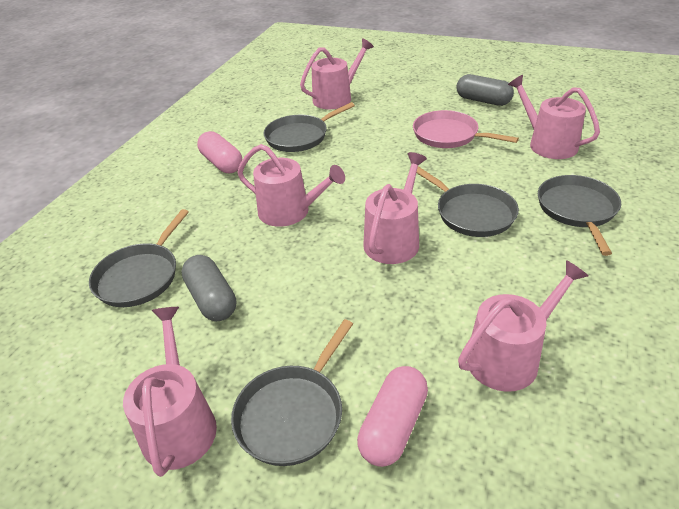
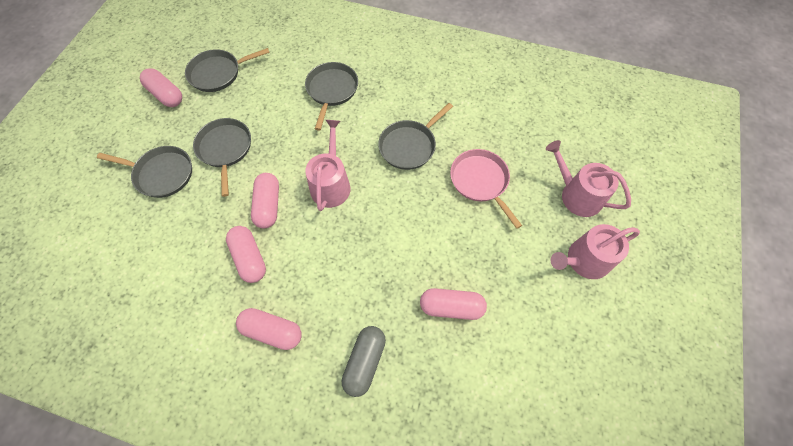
grey capsule: [181,255,236,321] [456,74,514,106] = 2 -> [342,326,386,397] = 1
pink capsule: [197,131,242,173] [357,366,428,467] = 2 -> [140,68,182,107] [226,226,266,283] [236,308,301,350] [251,173,279,228] [420,288,487,320] = 5
pink watering can: [123,307,217,477] [237,144,345,227] [300,38,374,109] [363,152,427,264] [458,260,588,392] [508,75,600,159] = 6 -> [305,120,351,211] [546,140,631,217] [551,224,640,279] = 3

